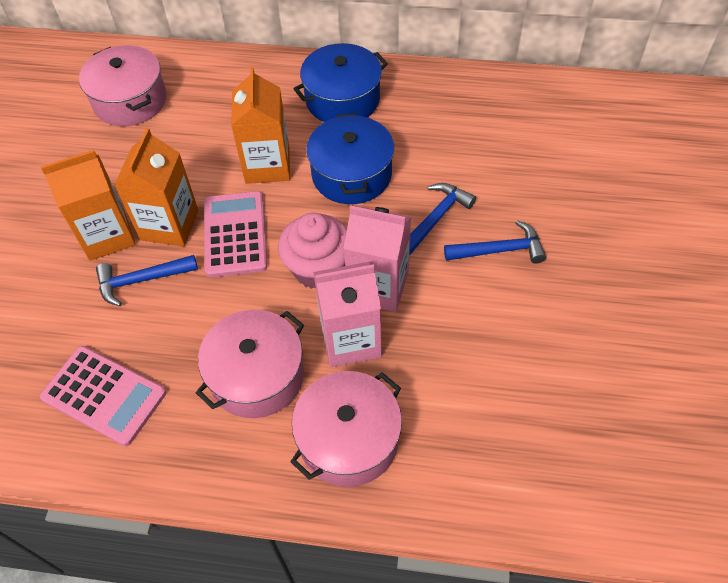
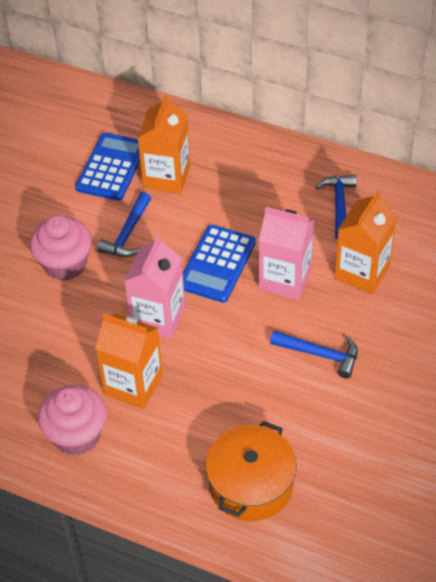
blue calculator: none = 0 -> [75,133,140,201] [183,225,256,303] = 2
blue pot: [293,43,388,122] [306,113,394,204] = 2 -> none = 0
orange pot: none = 0 -> [205,421,297,521] = 1
pink calculator: [40,346,166,446] [204,191,267,278] = 2 -> none = 0
pink cupcake: [278,213,347,289] = 1 -> [30,215,92,281] [38,385,107,455] = 2
pink pot: [79,45,167,126] [196,310,304,418] [290,371,402,487] = 3 -> none = 0

